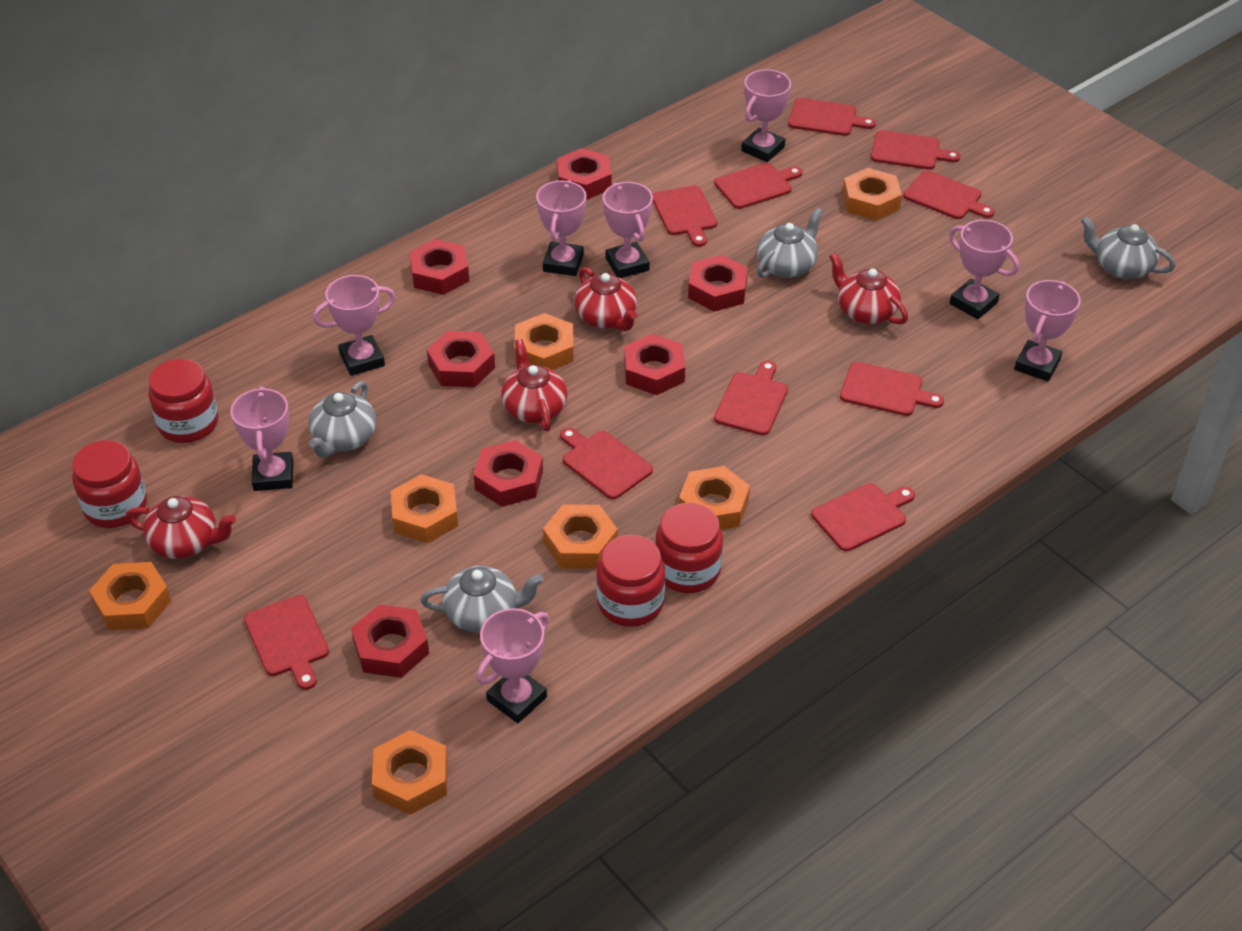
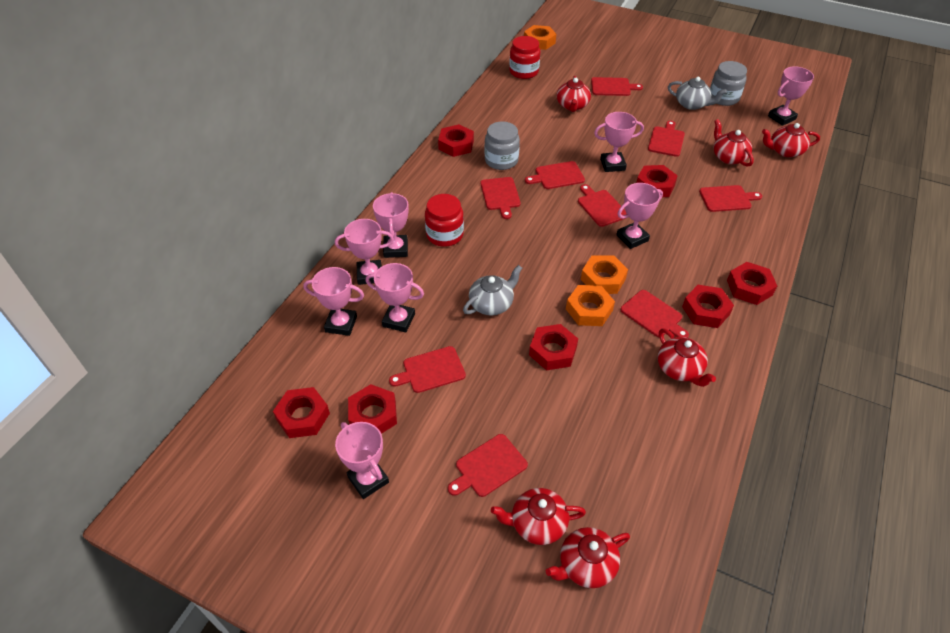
grey jar: none = 0 -> [484,121,520,170] [710,61,747,106] = 2
grey teapot: [309,381,376,458] [421,566,544,632] [757,208,823,278] [1081,216,1176,279] = 4 -> [463,265,522,316] [668,77,727,110] = 2
orange nut: [89,562,171,631] [372,730,448,815] [391,474,458,543] [515,313,574,370] [543,504,618,568] [679,466,750,530] [842,168,902,220] = 7 -> [524,25,556,50] [566,285,615,326] [581,255,628,294] = 3
red cutting board: [244,595,329,690] [560,428,653,500] [652,185,717,247] [714,163,802,209] [714,361,788,435] [788,98,876,136] [811,483,915,551] [840,362,944,416] [871,130,960,170] [903,170,995,219] = 10 -> [389,346,466,393] [448,434,528,497] [481,177,521,219] [525,161,585,189] [578,184,626,227] [591,77,643,96] [620,290,689,338] [648,121,685,157] [699,185,762,212] = 9
red jar: [72,440,147,528] [149,359,218,443] [596,535,665,627] [655,503,723,593] = 4 -> [425,194,464,247] [509,36,540,79] = 2
red teapot: [125,496,236,559] [501,339,567,431] [574,267,637,331] [829,253,908,325] = 4 -> [491,488,586,545] [546,527,630,588] [557,76,591,112] [658,328,716,387] [713,119,754,167] [762,123,820,157] = 6

